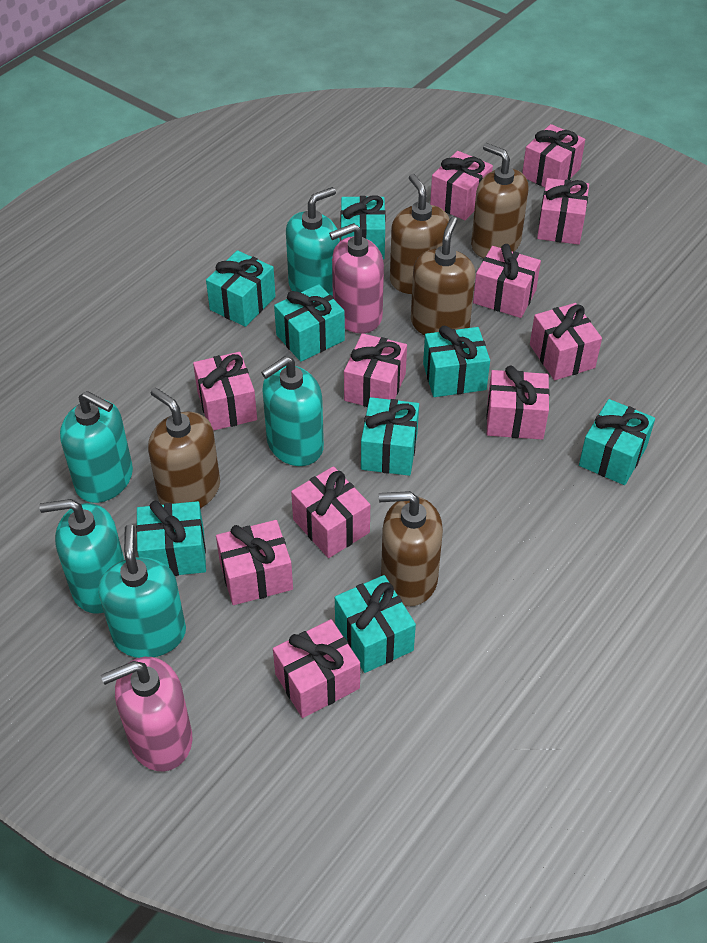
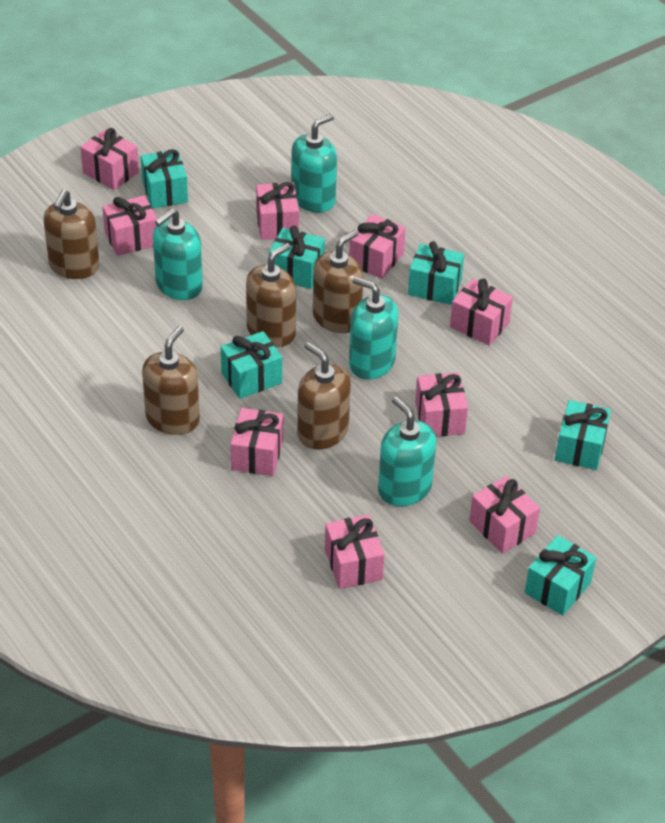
pink gift: [193,352,257,431] [216,520,293,605] [273,619,360,718] [291,466,370,558] [344,333,407,407] [430,151,493,220] [473,244,541,318] [486,366,550,440] [522,124,585,187] [530,303,602,380] [537,178,589,245] = 11 -> [80,128,139,190] [102,196,157,256] [230,408,283,476] [256,182,299,240] [325,515,385,589] [349,214,406,279] [415,373,468,436] [450,278,513,346] [469,476,540,554] = 9
pink soap dispenser: [101,657,192,771] [329,223,384,333] = 2 -> none = 0
turquoise gift: [136,501,206,576] [206,250,276,327] [274,284,345,362] [335,575,416,673] [341,195,386,259] [361,397,419,476] [423,326,490,397] [579,399,655,485] = 8 -> [141,149,188,208] [221,331,282,399] [269,225,325,289] [408,241,464,305] [525,535,596,616] [555,400,611,470] = 6
turquoise soap dispenser: [39,499,124,614] [60,391,133,503] [98,525,186,658] [261,356,324,466] [286,187,340,297] = 5 -> [153,208,203,300] [291,114,337,213] [349,277,399,380] [378,396,436,506] = 4

